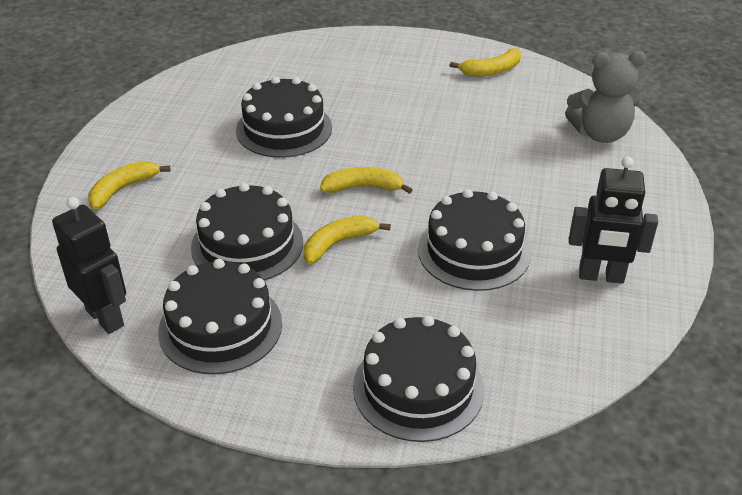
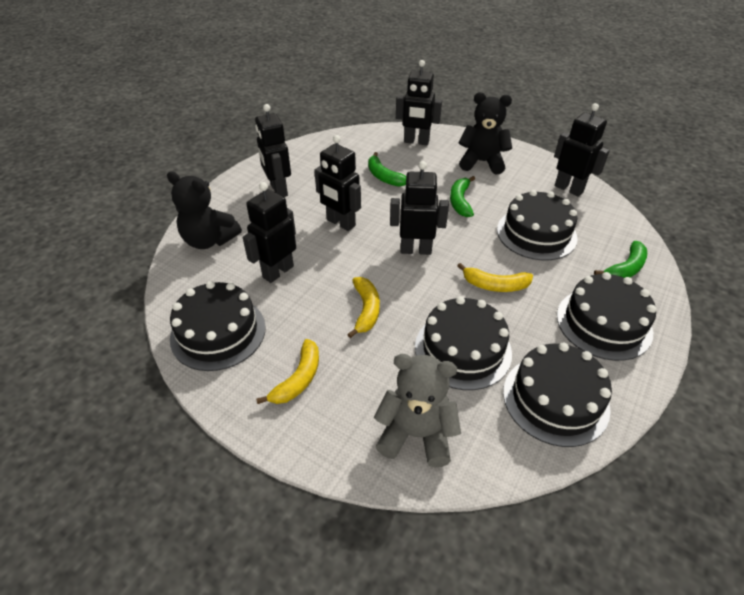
black robot: [52,197,126,334] [569,156,658,284] = 2 -> [243,182,296,283] [255,104,291,197] [314,135,361,231] [390,161,449,255] [396,60,442,145] [554,103,610,197] = 6
black teddy bear: none = 0 -> [167,171,242,249] [459,92,512,174] = 2
green banana: none = 0 -> [368,152,406,187] [450,176,475,217] [594,241,647,278] = 3
yellow banana: [88,161,171,210] [303,216,391,264] [320,167,413,194] [449,48,521,76] = 4 -> [256,339,319,404] [347,277,380,338] [457,263,533,292] = 3

